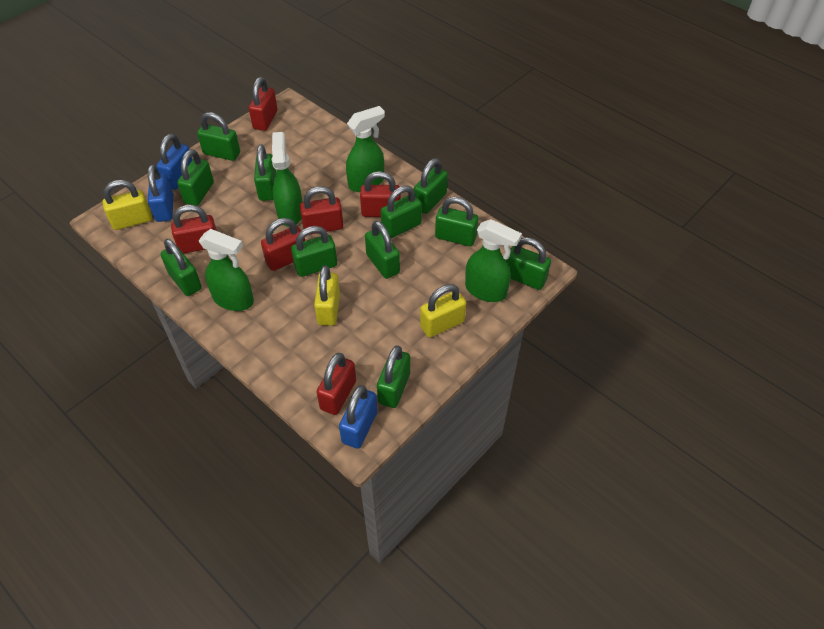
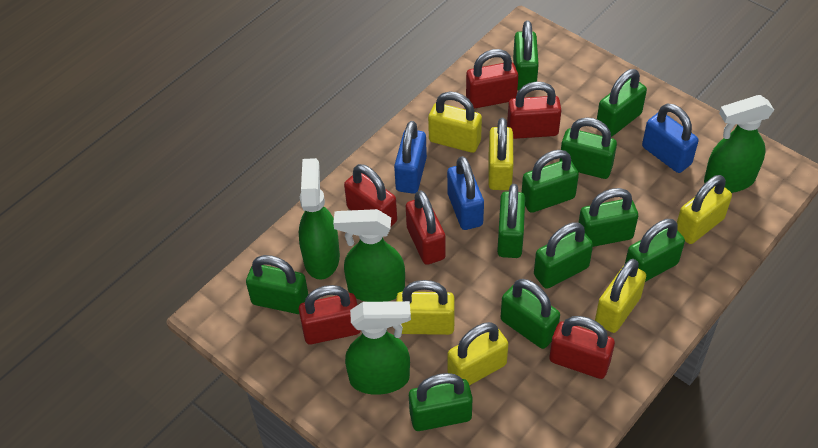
yellow padlock: [102,180,152,230] [314,265,340,326] [420,284,466,337] = 3 -> [396,280,455,335] [428,91,482,153] [447,322,508,386] [488,118,513,190] [595,259,646,333] [677,175,732,244] = 6

